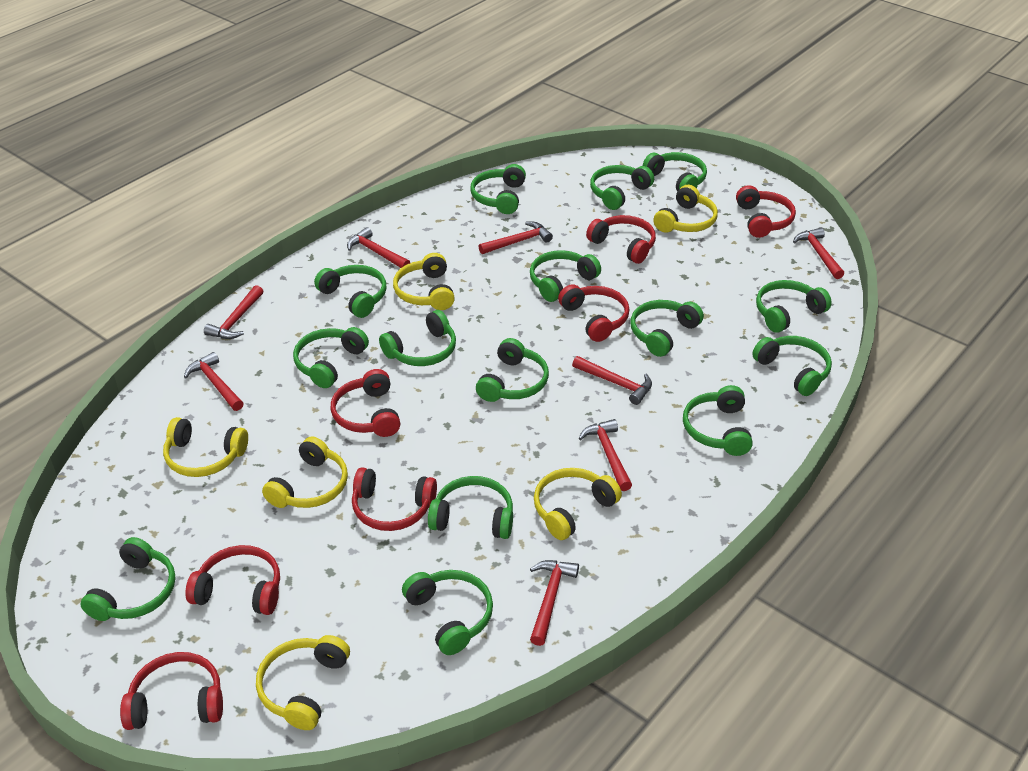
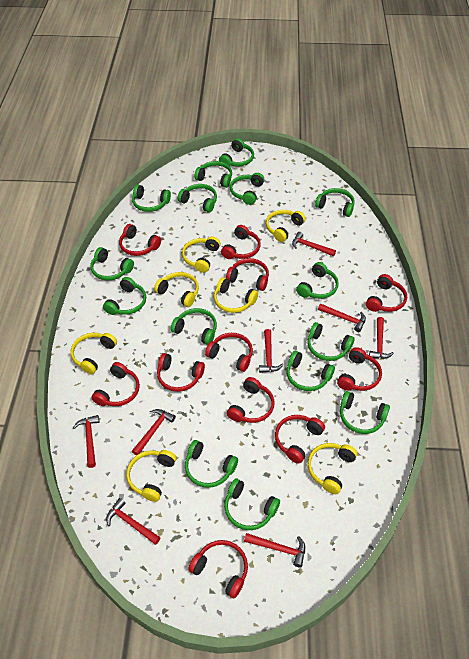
red headphones: [120,652,223,730] [185,545,280,615] [331,369,400,437] [352,467,437,531] [558,284,630,342] [586,215,656,264] [736,185,796,238] = 7 -> [91,362,140,406] [119,224,161,256] [157,353,205,392] [188,540,248,598] [205,333,253,372] [221,225,261,259] [226,258,269,291] [227,377,274,423] [275,415,325,464] [337,347,382,391] [366,274,407,312] = 11
yellow headphones: [163,417,248,477] [256,635,350,730] [262,437,348,508] [393,253,455,310] [534,468,622,540] [654,185,718,233] = 6 -> [71,333,117,374] [126,450,177,502] [154,272,199,307] [182,237,220,273] [214,277,258,313] [266,210,306,242] [308,443,358,494] = 7

